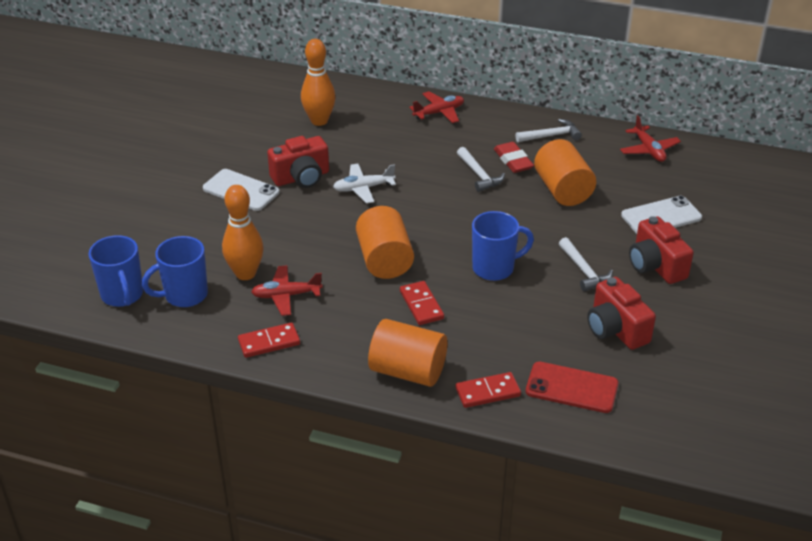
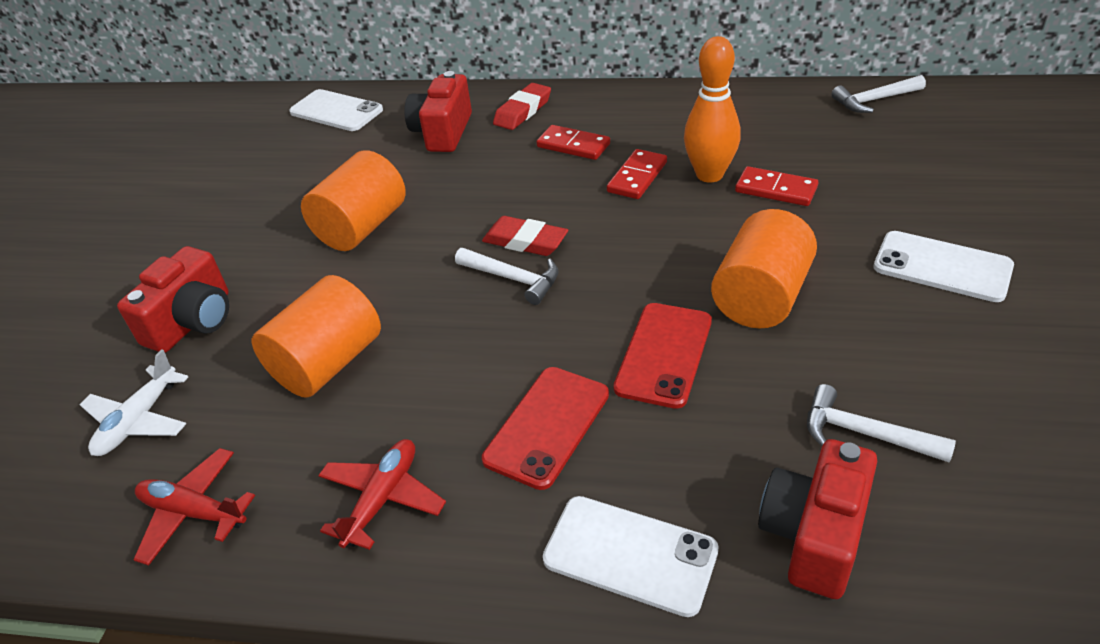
blue mug: [88,235,143,307] [142,236,208,307] [472,211,534,281] = 3 -> none = 0
orange bowling pin: [222,185,264,280] [301,39,336,126] = 2 -> [684,36,741,183] = 1
red eraser: [494,142,534,173] = 1 -> [482,216,568,256] [493,83,551,130] = 2
red phone: [526,362,618,413] = 1 -> [482,367,609,490] [614,303,712,409] = 2
red plane: [251,265,323,316] [409,91,464,123] [620,115,681,162] = 3 -> [133,448,255,566] [318,439,446,550] = 2
white phone: [203,169,280,211] [621,196,702,234] = 2 -> [289,89,383,131] [543,496,719,617] [873,231,1014,302] = 3

